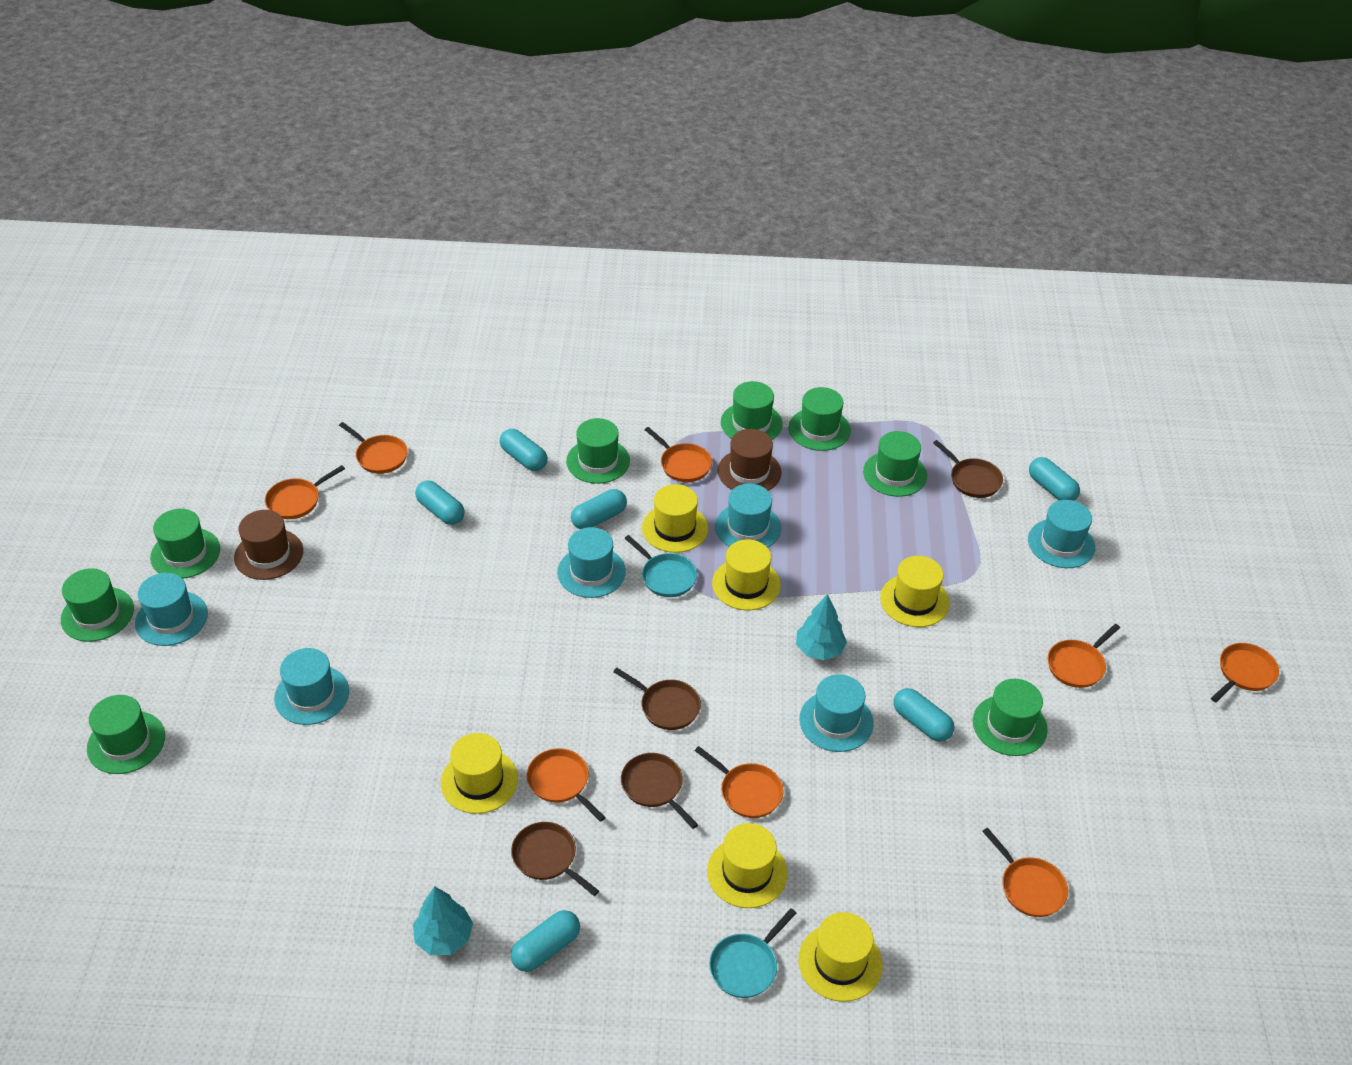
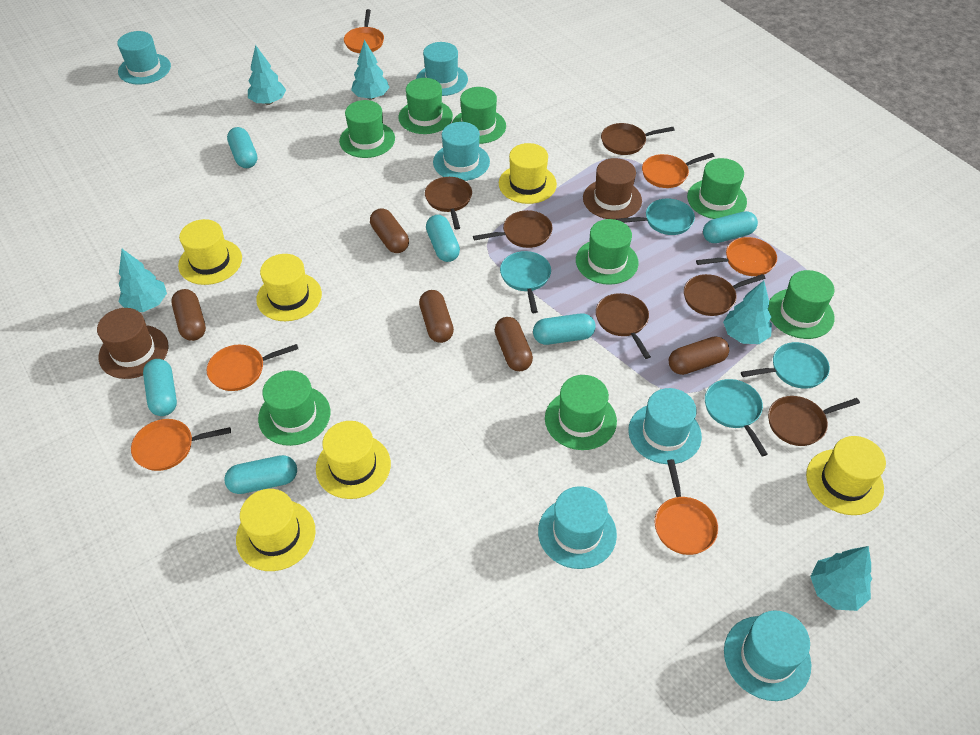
brown capsule: none = 0 -> [171,289,206,341] [370,208,409,253] [419,290,454,343] [495,317,533,371] [669,336,729,375] = 5
brown pan: [511,822,599,896] [613,668,701,730] [621,753,698,829] [933,440,1003,498] = 4 -> [425,177,472,230] [473,210,553,248] [596,293,651,359] [601,123,674,155] [684,274,766,316] [768,396,860,446] = 6
orange pan: [265,465,345,519] [339,422,408,474] [527,748,606,822] [645,427,712,482] [695,746,784,818] [982,828,1068,917] [1048,624,1120,688] [1211,643,1279,702] = 8 -> [131,419,231,471] [206,344,298,391] [344,9,384,53] [642,153,714,188] [654,459,718,555] [696,237,777,276] = 6
turquoise pan: [624,535,697,597] [709,908,796,998] = 2 -> [500,251,551,313] [616,198,695,235] [705,379,768,456] [741,342,830,389] = 4
turquoise tree: [413,886,473,955] [796,594,847,660] = 2 -> [118,249,167,312] [248,45,286,105] [351,40,390,100] [723,281,772,344] [810,546,872,611] = 5

